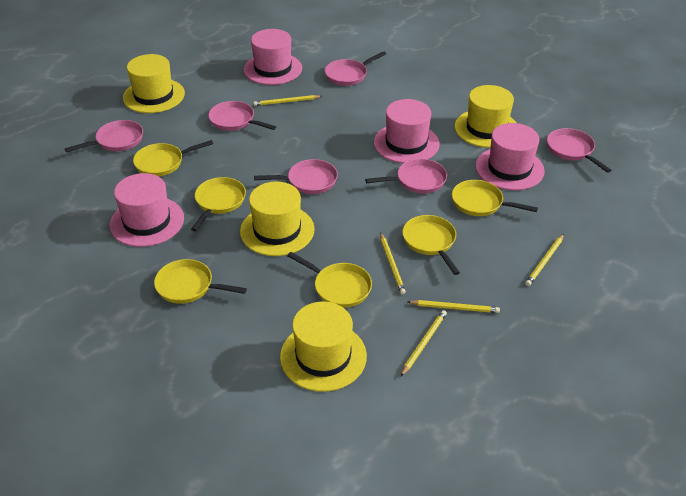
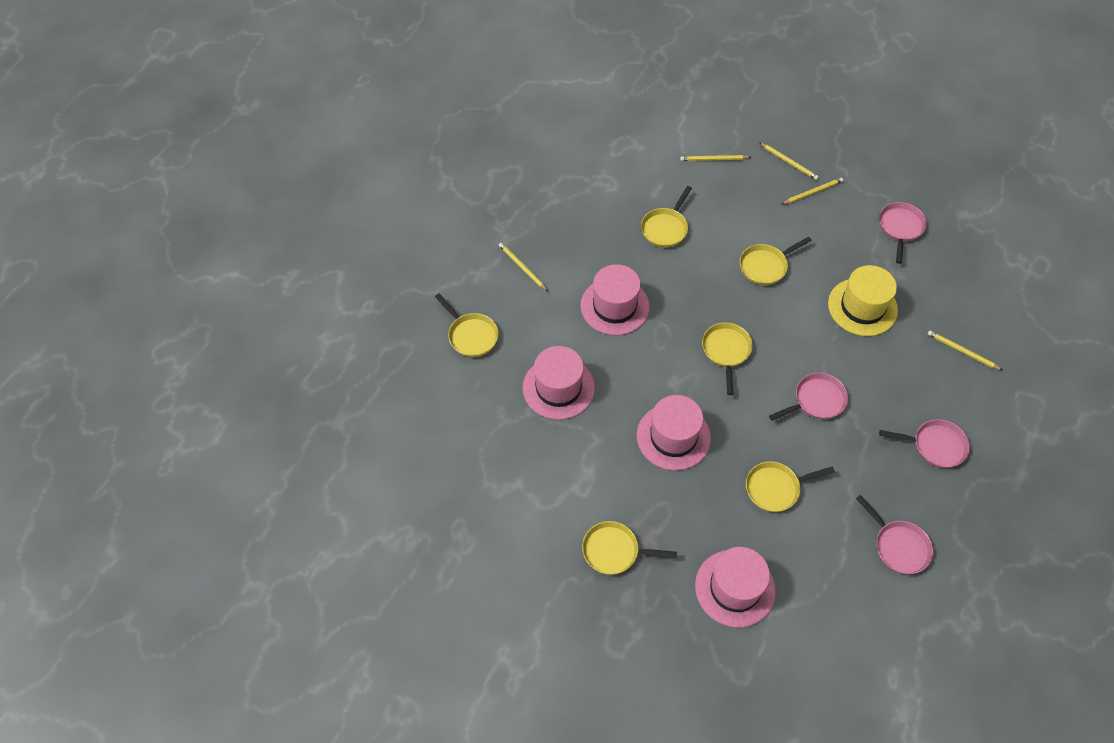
pink pan: [65,120,143,152] [208,101,276,131] [254,159,338,194] [325,51,386,86] [365,159,447,193] [547,128,611,173] = 6 -> [769,373,848,421] [856,495,933,574] [879,202,927,264] [879,419,970,468] = 4
yellow hat: [123,54,185,113] [240,182,315,256] [280,302,367,392] [455,85,516,148] = 4 -> [828,265,898,336] = 1

